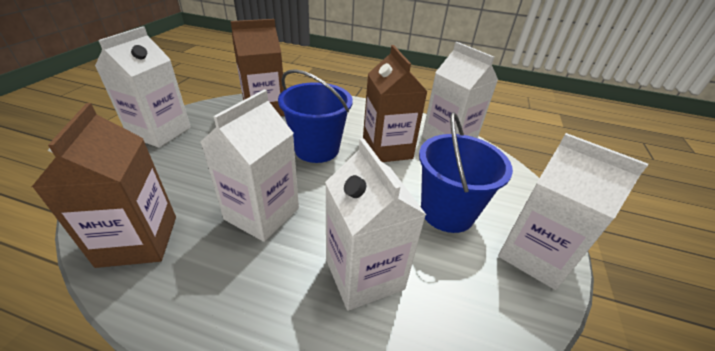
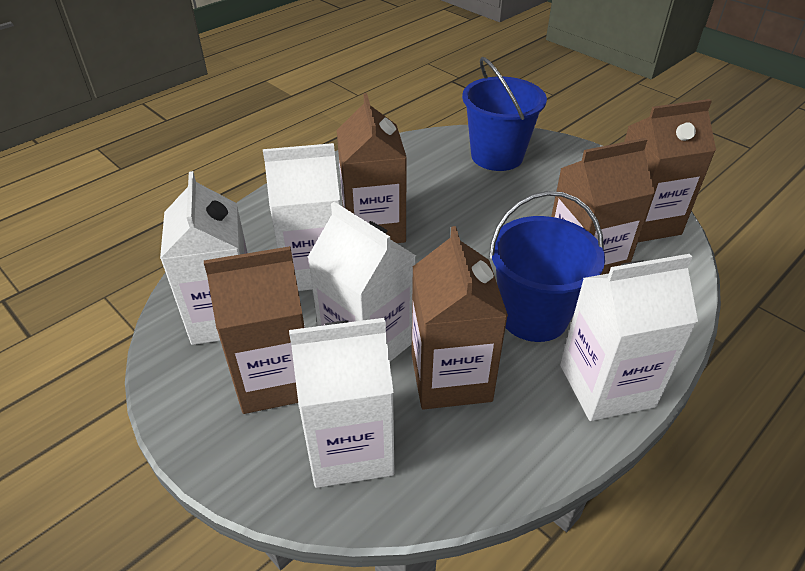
brown carton: [32,103,176,268] [230,19,285,116] [363,45,428,162] = 3 -> [204,246,305,414] [337,93,407,243] [411,226,508,410] [551,138,655,275] [624,99,716,242] = 5

